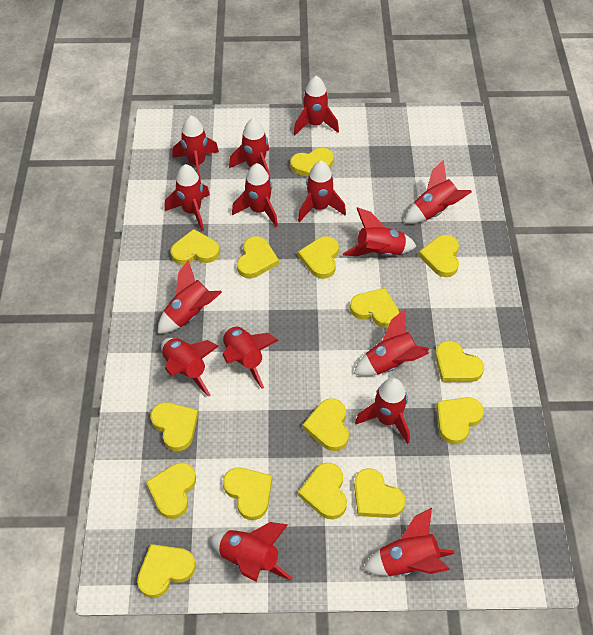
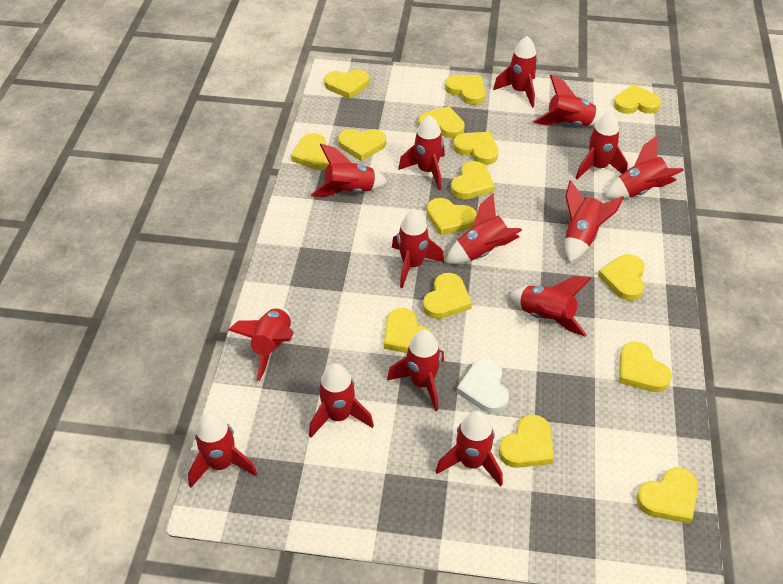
white heart: none = 0 -> [457,359,509,414] = 1

